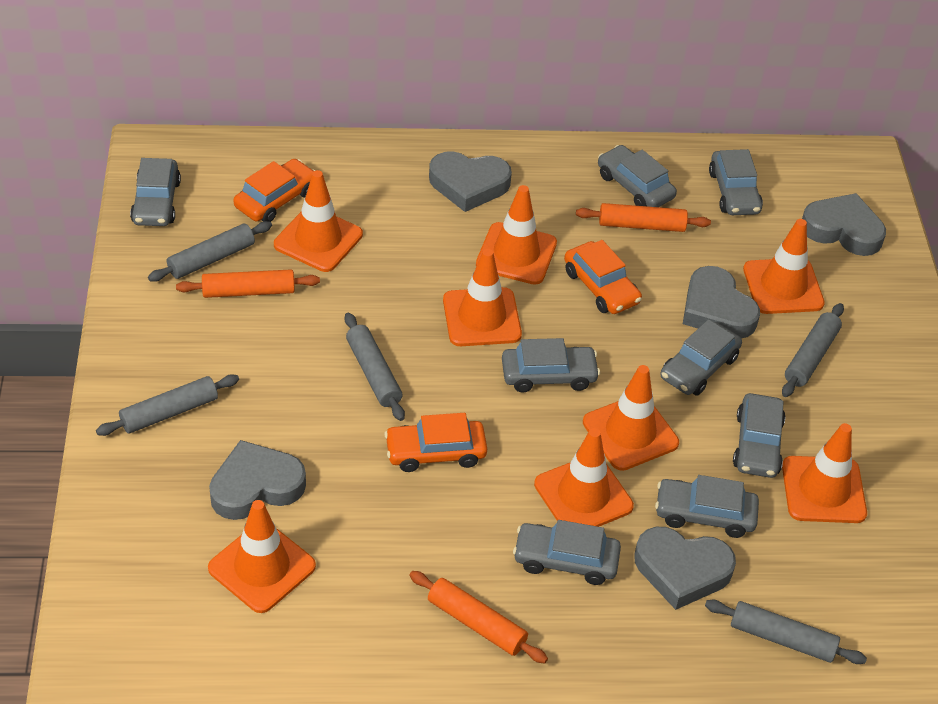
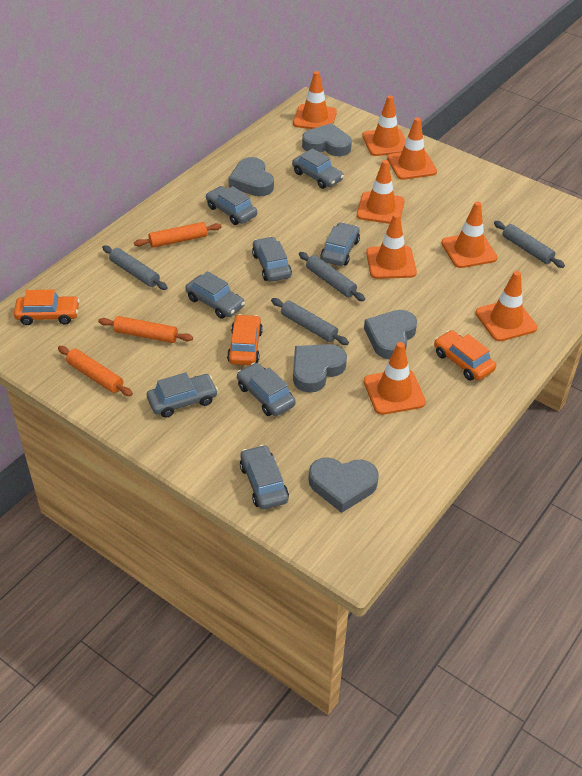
grey rolling pin: [96,374,239,436] [148,221,272,282] [345,312,405,421] [705,600,867,664] [782,303,844,397] = 5 -> [102,245,168,290] [271,298,349,345] [299,252,365,301] [494,221,565,268] = 4

